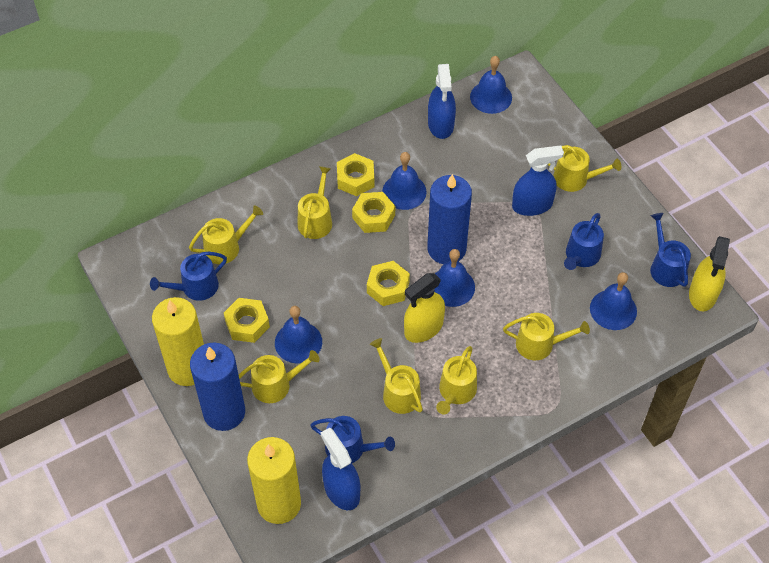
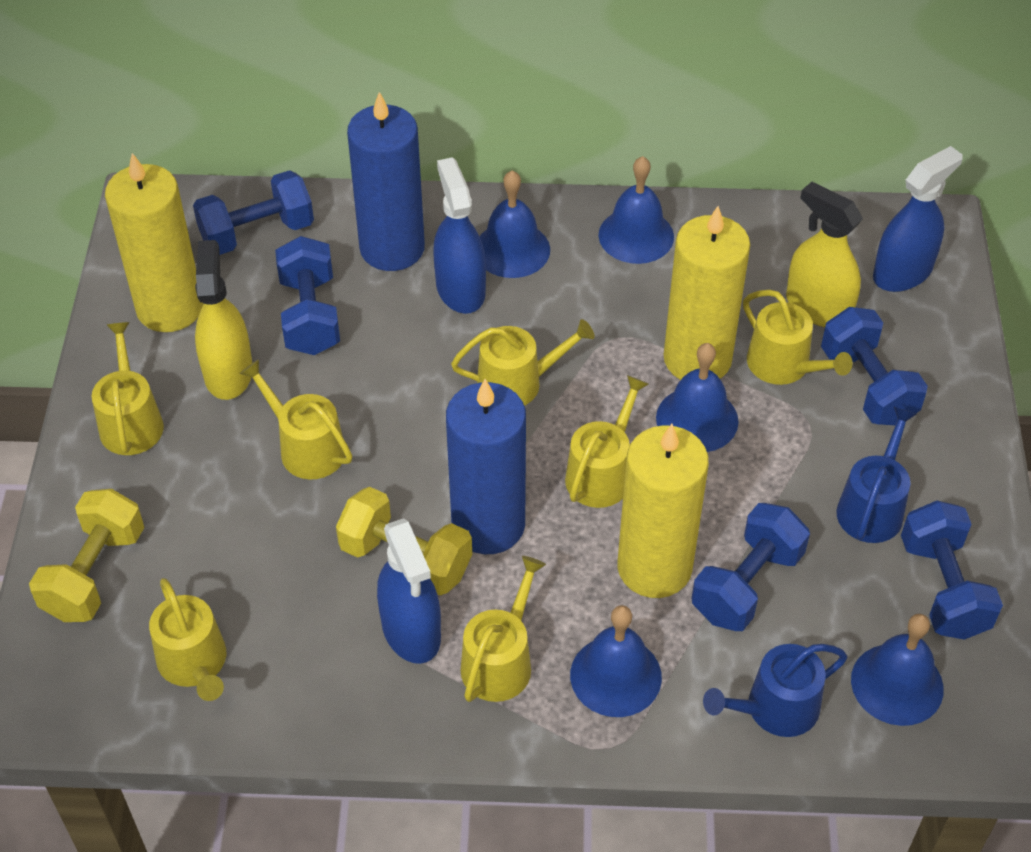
blue dumbbell: none = 0 -> [193,170,314,255] [275,236,340,355] [692,503,810,631] [821,307,928,425] [901,501,1003,640] = 5
blue watering can: [150,252,227,301] [311,416,395,463] [564,213,604,270] [650,213,691,287] = 4 -> [703,644,847,737] [836,407,916,543] = 2
yellow candle: [152,297,204,386] [247,437,301,524] = 2 -> [105,153,203,332] [617,424,709,598] [664,206,750,380] = 3
yellow dumbbell: none = 0 -> [29,489,144,622] [336,487,472,595] = 2
yellow nut: [224,298,270,343] [337,153,375,196] [352,192,395,233] [367,261,410,306] = 4 -> none = 0

